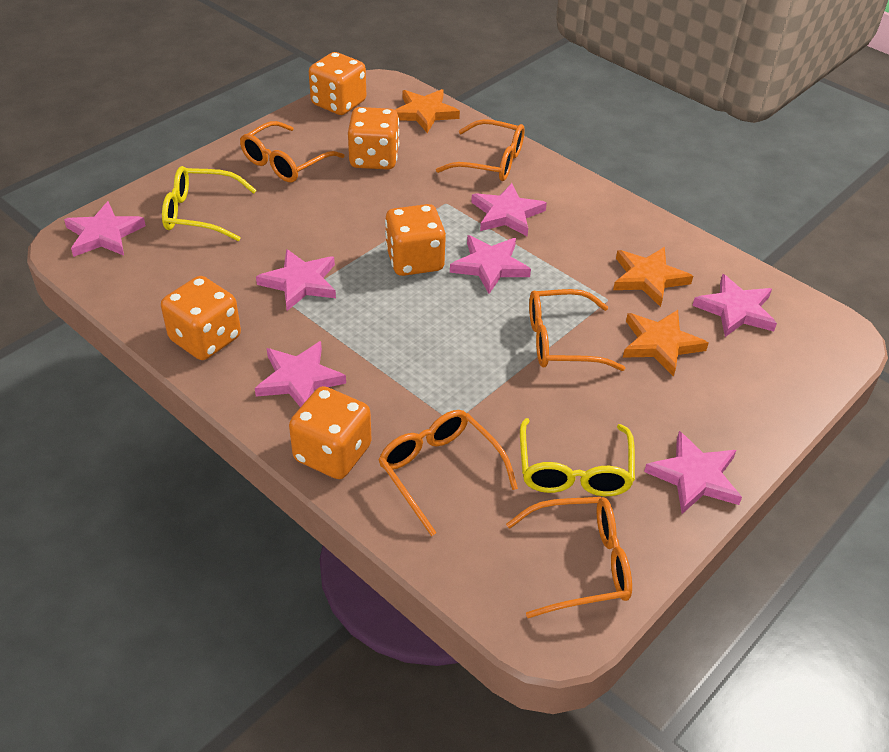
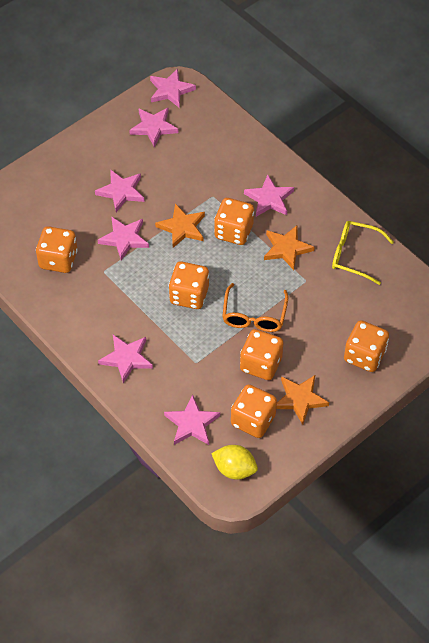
orange dice: [161,276,241,360] [289,386,372,479] [309,52,366,115] [348,107,399,170] [385,204,446,276] = 5 -> [36,226,78,273] [169,262,209,309] [214,198,254,245] [231,384,277,438] [240,329,284,380] [344,320,389,372] = 6
orange glasses: [240,121,345,182] [378,410,518,536] [436,119,525,181] [506,497,632,618] [529,289,625,371] = 5 -> [222,283,288,332] = 1
yellow glasses: [162,166,257,241] [520,418,635,496] = 2 -> [332,221,394,285] = 1
yellow lemon: none = 0 -> [211,445,258,479] = 1

